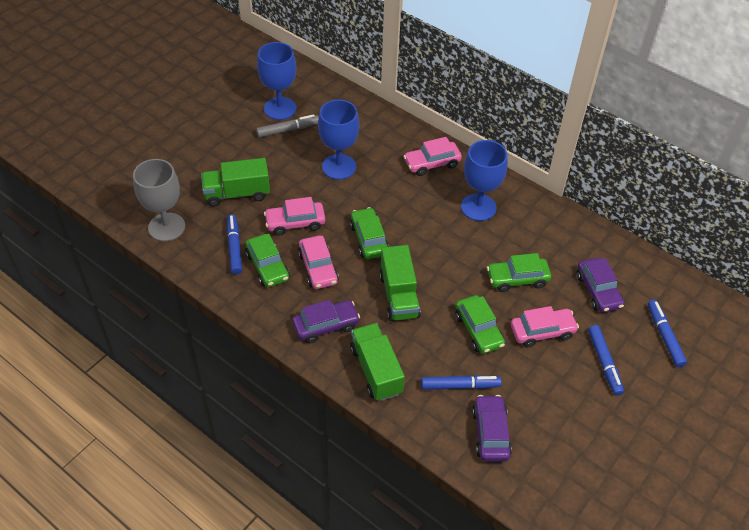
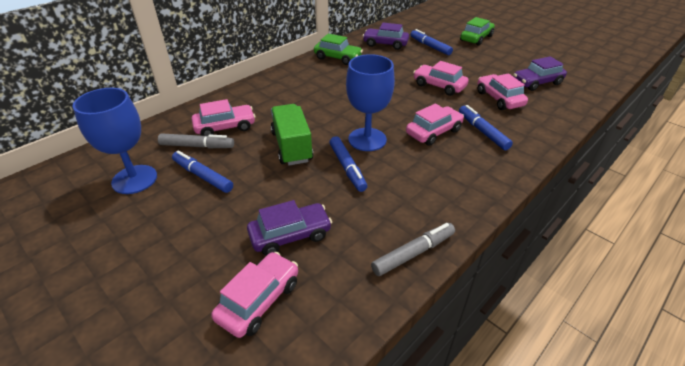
blue goblet: [257,42,296,120] [318,100,359,180] [461,140,508,221] = 3 -> [72,88,157,194] [346,54,395,151] = 2
green car: [245,234,290,287] [350,207,389,259] [455,295,505,354] [487,253,551,292] = 4 -> [314,34,363,65] [460,17,495,46] = 2
green truck: [201,158,270,207] [350,323,405,401] [379,245,421,321] = 3 -> [271,104,313,165] = 1
grey goblet: [133,159,185,241] = 1 -> none = 0
grey marker: [256,114,319,138] = 1 -> [158,134,234,148] [371,223,455,276] = 2
pink car: [264,197,326,236] [298,236,339,289] [403,137,462,176] [511,306,579,347] = 4 -> [192,99,255,136] [211,252,298,338] [406,104,464,146] [413,61,469,96] [478,73,528,110] = 5

